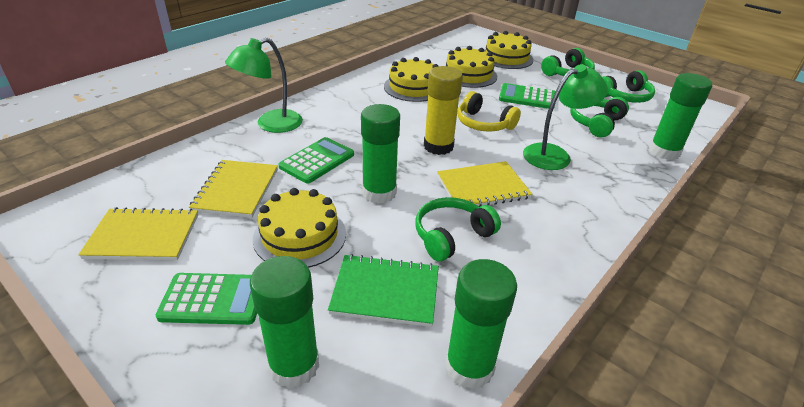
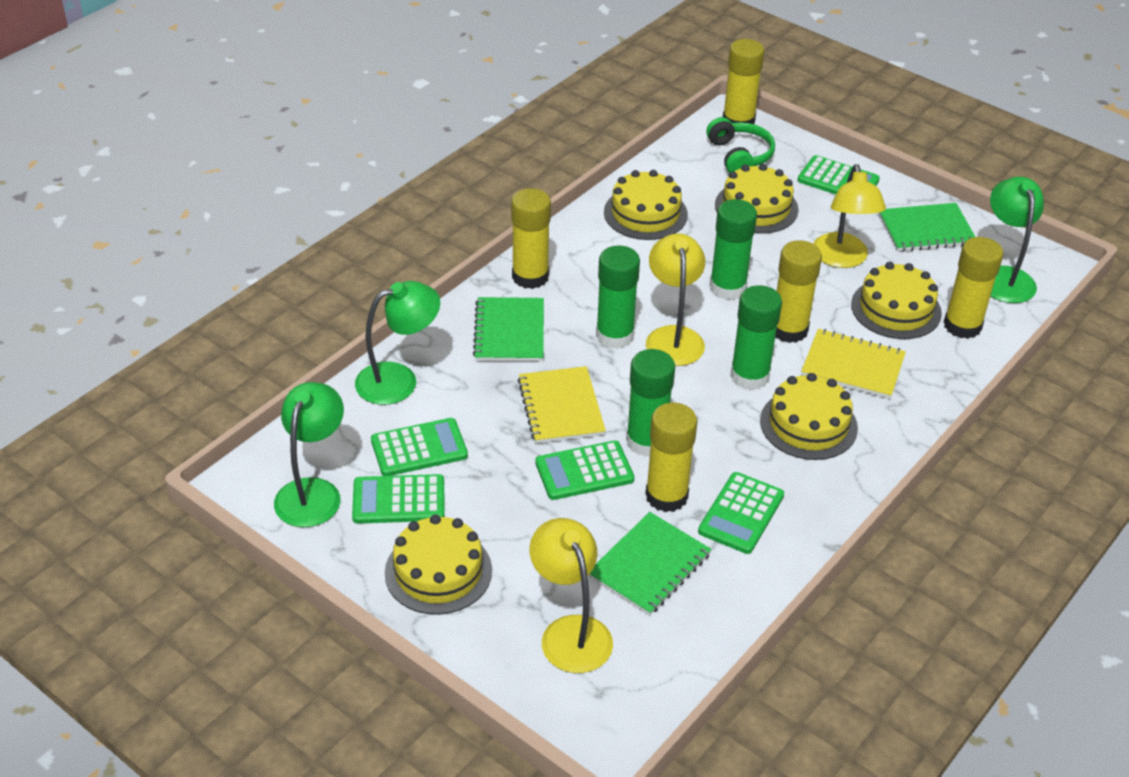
green calculator: [156,273,257,325] [278,137,354,184] [499,83,555,109] = 3 -> [352,474,445,524] [371,418,468,476] [535,441,634,500] [698,472,784,554] [798,155,880,194] = 5
green headphones: [415,197,501,262] [541,48,595,76] [570,97,629,137] [602,70,655,103] = 4 -> [707,117,775,173] = 1
green lamp: [225,38,303,133] [523,64,608,170] = 2 -> [274,382,344,527] [355,281,440,405] [990,177,1044,303] = 3
green notebook: [328,254,439,327] = 1 -> [473,297,544,361] [588,512,711,616] [879,203,975,252] = 3
yellow cake: [253,188,346,268] [384,57,438,102] [446,46,497,88] [484,31,534,69] = 4 -> [385,514,492,615] [604,170,688,240] [715,164,799,234] [760,373,858,460] [851,262,942,339] = 5
yellow glue stick: [424,66,463,155] = 1 -> [511,188,551,289] [645,403,697,512] [723,39,764,124] [775,240,822,343] [944,237,1004,339] = 5
yellow headphones: [457,91,521,132] = 1 -> none = 0
yellow lamp: none = 0 -> [530,518,613,673] [646,233,705,366] [813,164,886,268] = 3
yellow notebook: [78,207,198,260] [189,160,278,218] [437,161,532,210] = 3 -> [518,366,606,443] [801,329,906,399] = 2

